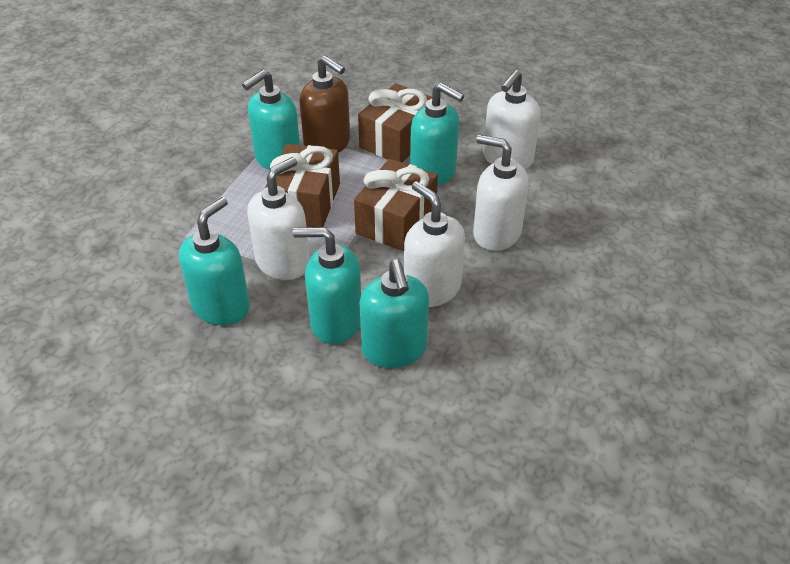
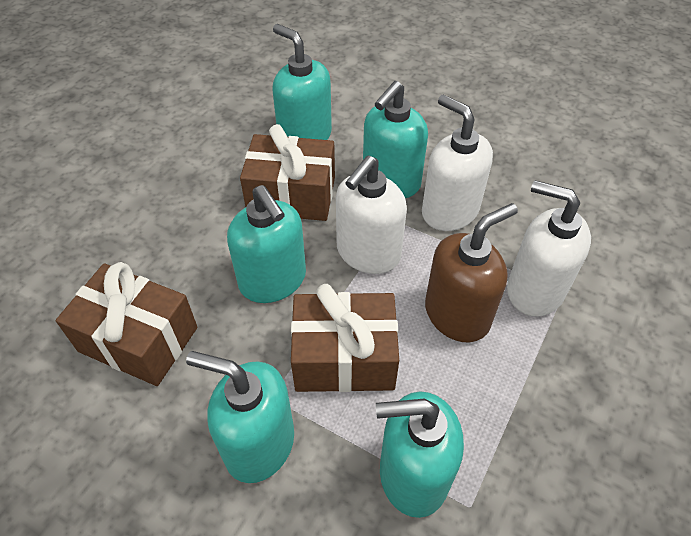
white soap dispenser: [247,157,310,280] [404,181,465,307] [473,135,529,251] [483,70,541,169] = 4 -> [336,156,407,274] [422,95,493,231] [507,180,591,317] = 3

